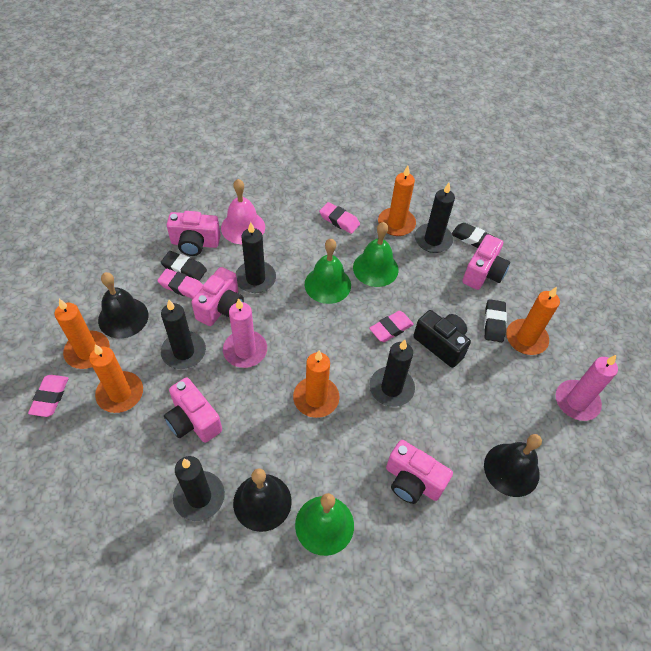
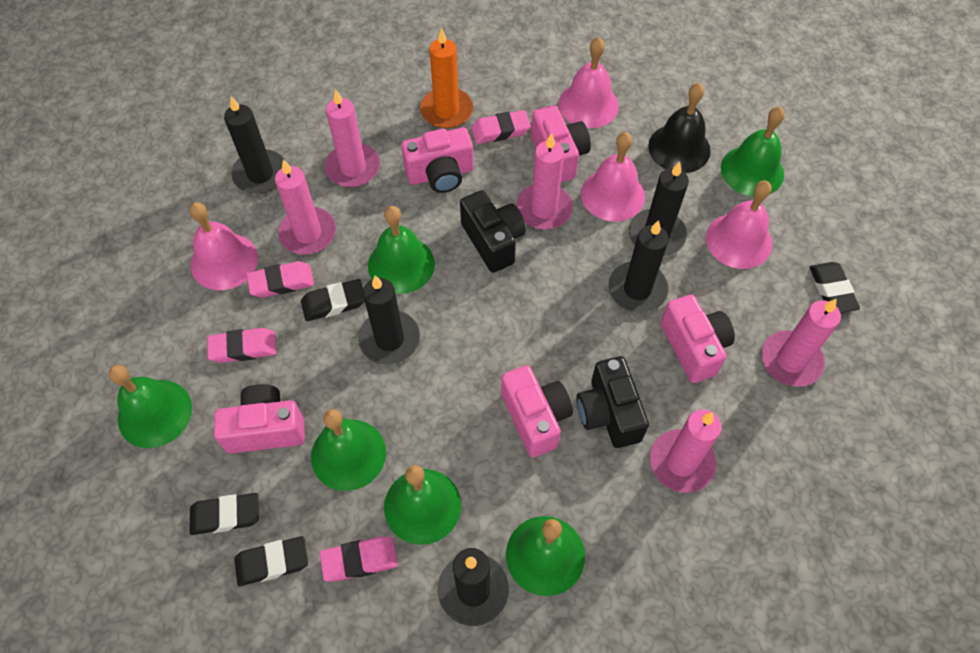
black bell: [98,272,149,339] [233,468,292,532] [484,434,542,497] = 3 -> [648,83,711,173] = 1
black camera: [413,310,471,368] = 1 -> [460,190,526,273] [576,356,649,448] = 2
black eraser: [161,251,207,281] [452,223,492,248] [484,299,507,342] = 3 -> [190,493,259,535] [234,536,308,586] [301,279,364,321] [810,262,860,313] = 4
green bell: [295,493,354,556] [305,239,351,304] [353,222,399,287] = 3 -> [108,365,192,448] [311,409,386,491] [368,206,435,294] [384,465,461,545] [506,516,585,596] [721,107,785,196] = 6
orange candle: [55,299,110,369] [89,344,143,413] [293,351,339,418] [378,166,416,236] [506,287,560,355] = 5 -> [420,28,473,129] = 1
pink bell: [221,179,265,244] = 1 -> [189,202,258,290] [559,37,619,128] [581,132,645,222] [706,180,772,269] = 4
pink candle: [223,298,267,368] [556,355,618,421] = 2 -> [275,159,336,254] [325,89,380,187] [516,133,573,229] [650,409,722,493] [762,299,841,387] = 5

